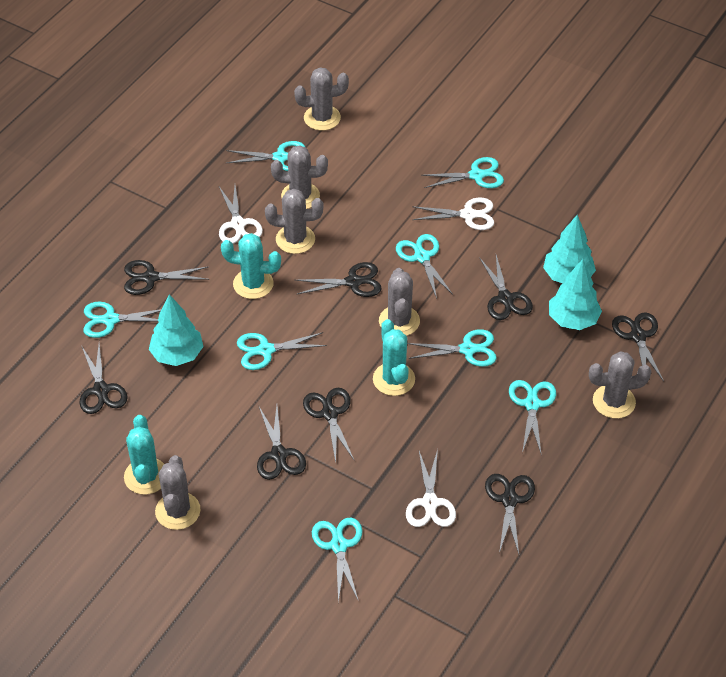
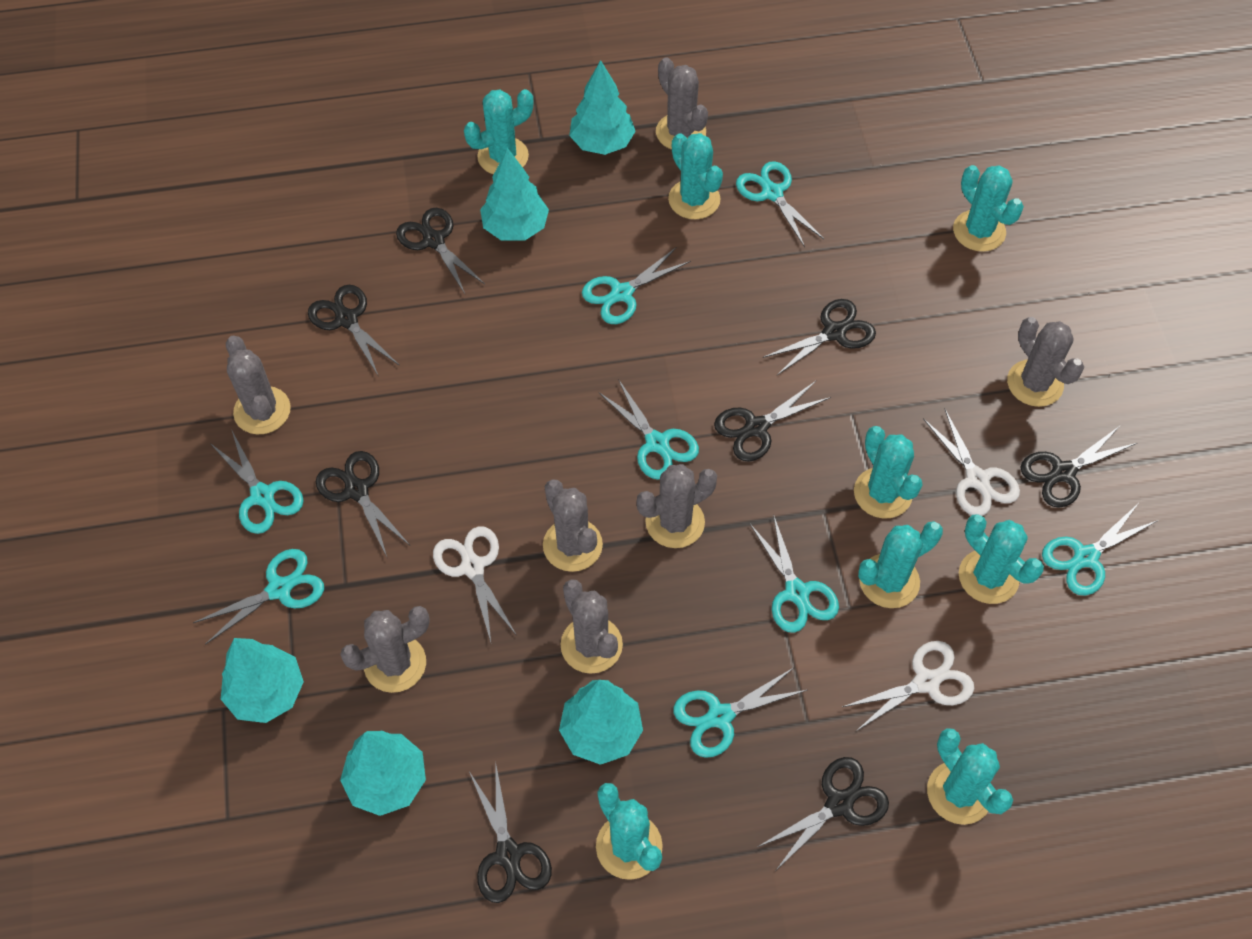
grey cactus: [155,455,200,530] [265,189,323,254] [271,145,328,209] [294,68,349,131] [379,268,420,336] [589,351,651,418] = 6 -> [226,336,291,434] [340,606,430,693] [543,479,603,572] [561,579,623,674] [637,464,717,548] [656,58,708,149] [1007,317,1084,407] = 7
turquoise cactus: [124,415,164,495] [221,233,281,299] [373,319,415,396] = 3 -> [464,89,534,174] [596,783,663,880] [668,133,723,219] [854,426,923,518] [858,521,943,608] [927,728,1013,825] [953,165,1024,252] [959,514,1044,604] = 8
turquoise tree: [149,294,204,366] [543,215,596,283] [549,259,602,330] = 3 -> [221,638,304,723] [340,731,426,816] [480,148,549,240] [559,680,643,765] [569,60,636,155] = 5

